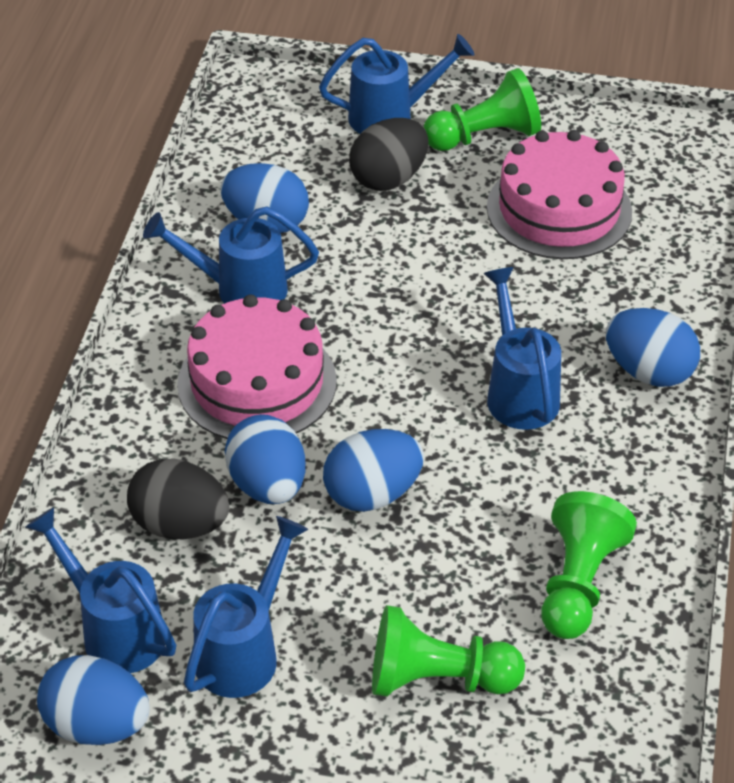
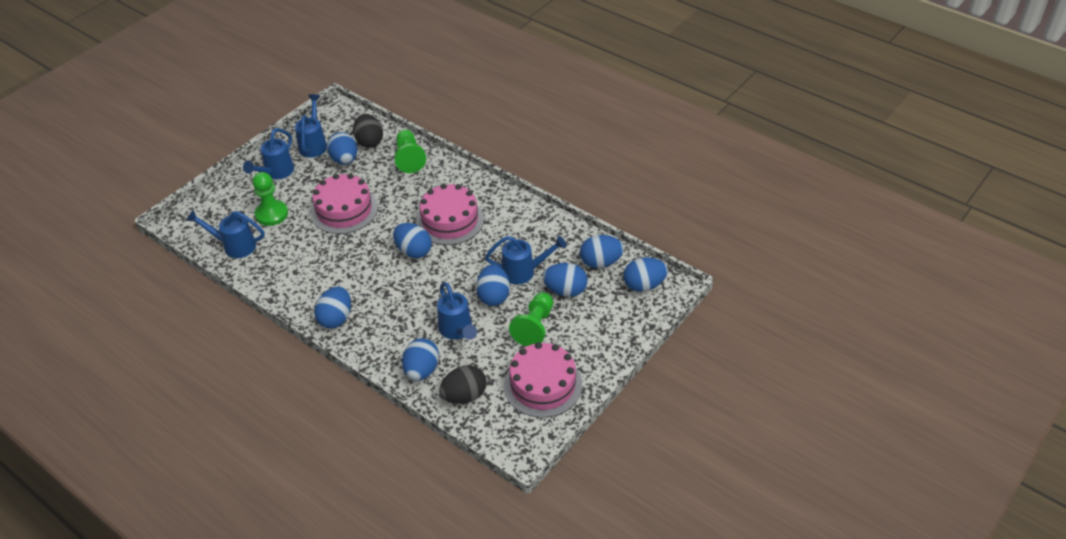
blue egg: [37,655,150,745] [220,163,309,233] [225,414,306,504] [323,429,424,512] [606,308,700,387] = 5 -> [314,287,351,329] [327,132,357,165] [393,223,432,258] [402,338,439,381] [476,264,510,306] [543,263,587,297] [580,235,624,268] [623,257,668,292] = 8
pink cake: [177,295,337,439] [487,130,632,259] = 2 -> [310,174,378,234] [416,184,484,245] [504,342,582,418] = 3

